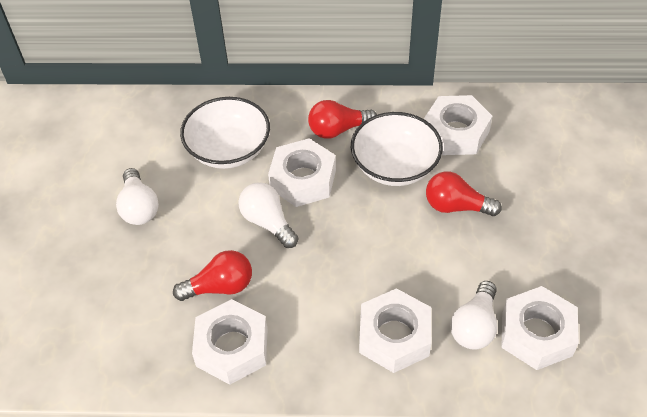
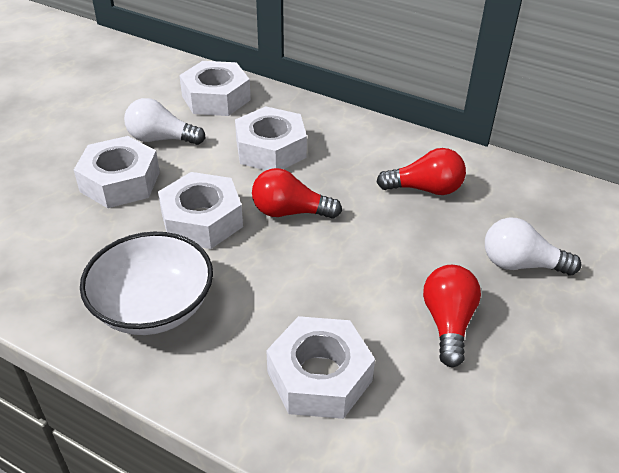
white bowl: [180,97,270,169] [351,112,443,186] = 2 -> [80,232,213,335] = 1
white light bulb: [116,168,159,225] [239,182,299,248] [450,281,498,350] = 3 -> [124,98,206,145] [485,218,582,275] = 2

